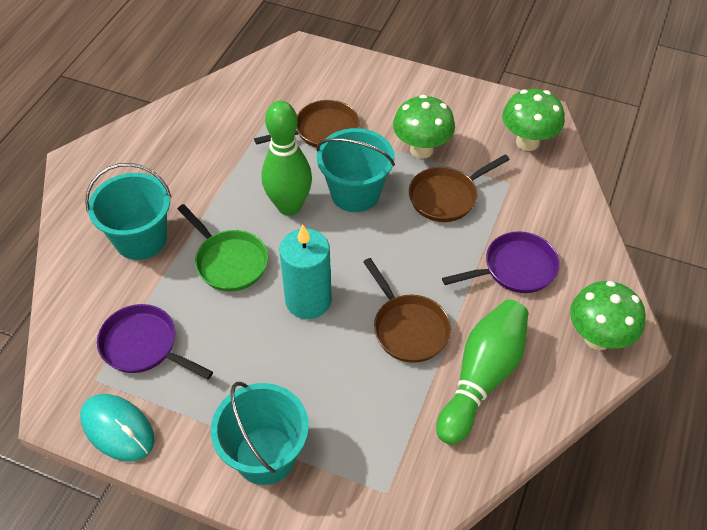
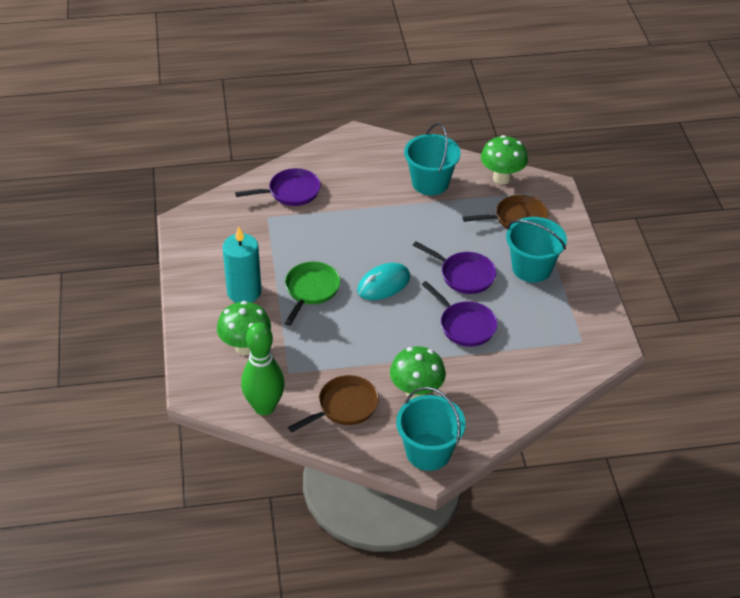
brown pan: [254,100,360,148] [363,258,451,363] [409,154,510,222] = 3 -> [288,375,379,432] [462,195,549,229] = 2
green bowling pin: [262,101,312,216] [436,299,528,445] = 2 -> [241,322,285,415] = 1
purple pan: [97,304,213,380] [442,231,560,293] = 2 -> [235,168,321,206] [413,241,497,294] [421,281,498,347] = 3

